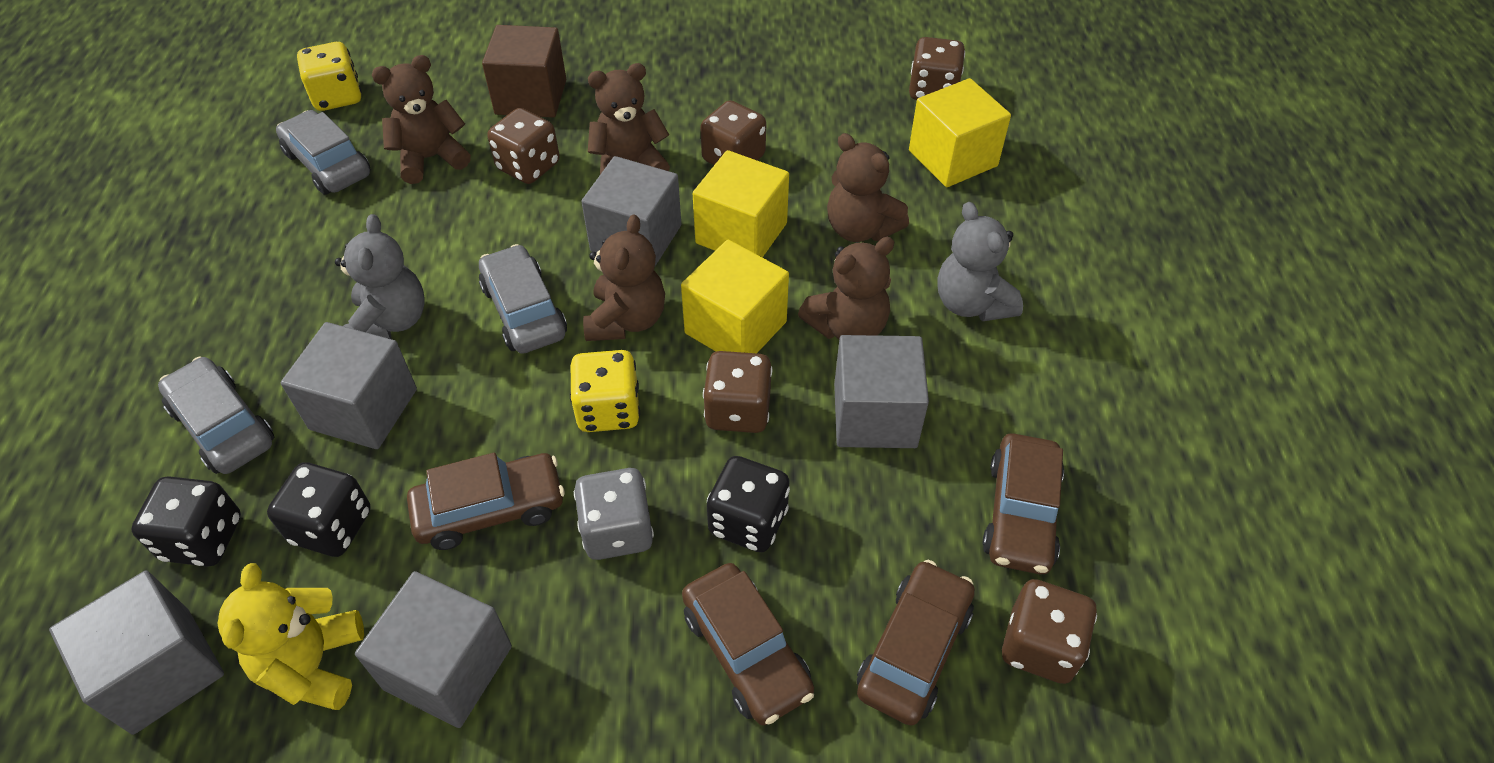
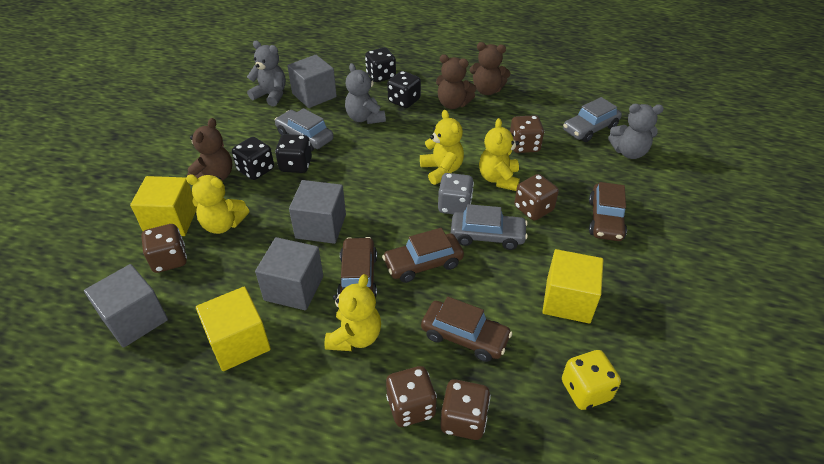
black dice: [131,476,241,567] [267,462,370,557] [707,456,790,552] = 3 -> [232,137,274,180] [275,134,312,173] [365,48,396,82] [387,71,421,108] = 4
brown cube: [482,25,566,117] = 1 -> none = 0
brown teddy bear: [372,55,471,184] [583,215,665,341] [588,63,670,174] [798,237,894,339] [827,133,909,242] = 5 -> [187,118,232,181] [436,54,476,109] [470,42,510,95] = 3
grey cube: [49,570,224,735] [281,322,417,449] [355,571,512,728] [581,156,681,266] [834,335,929,448] = 5 -> [84,264,168,348] [255,237,323,310] [287,55,337,108] [289,180,346,244] = 4
grey teddy bear: [335,214,424,339] [937,202,1023,321] = 2 -> [247,41,286,106] [345,63,386,124] [608,104,664,159] = 3
yellow dice: [297,42,362,111] [570,350,640,432] = 2 -> [562,350,621,410] = 1
yellow teddy bear: [218,563,364,710] = 1 -> [186,175,249,234] [325,274,381,351] [420,110,464,185] [479,118,520,191] = 4

